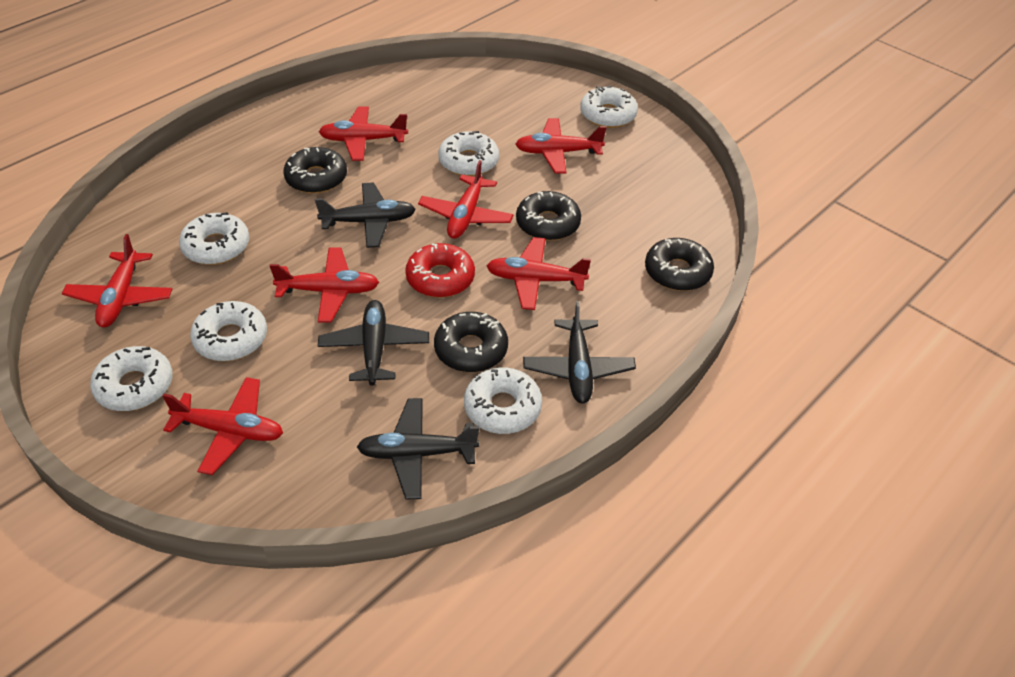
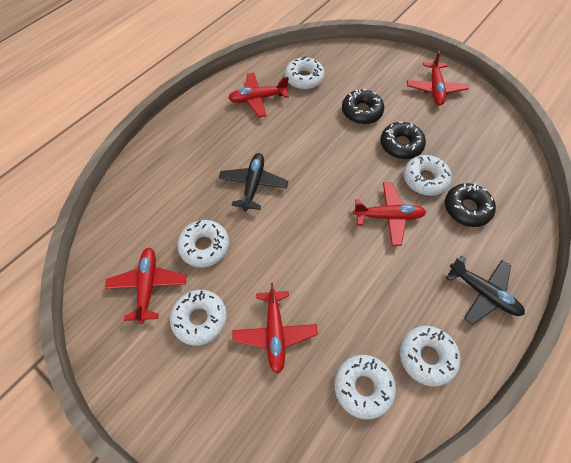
black donut: [283,147,347,194] [434,312,508,372] [516,191,581,241] [645,238,714,291] = 4 -> [342,89,384,124] [380,122,426,159] [445,183,496,227] = 3
black plane: [315,183,416,248] [318,300,429,386] [357,398,479,500] [523,301,636,404] = 4 -> [219,153,288,211] [446,255,525,325] = 2
red donut: [405,243,475,298] = 1 -> none = 0
red plane: [62,234,172,327] [162,377,283,475] [270,248,379,322] [319,107,408,161] [418,160,514,239] [487,237,591,310] [515,118,607,174] = 7 -> [105,248,186,324] [228,73,289,117] [233,283,318,374] [353,183,426,246] [407,51,469,105] = 5

